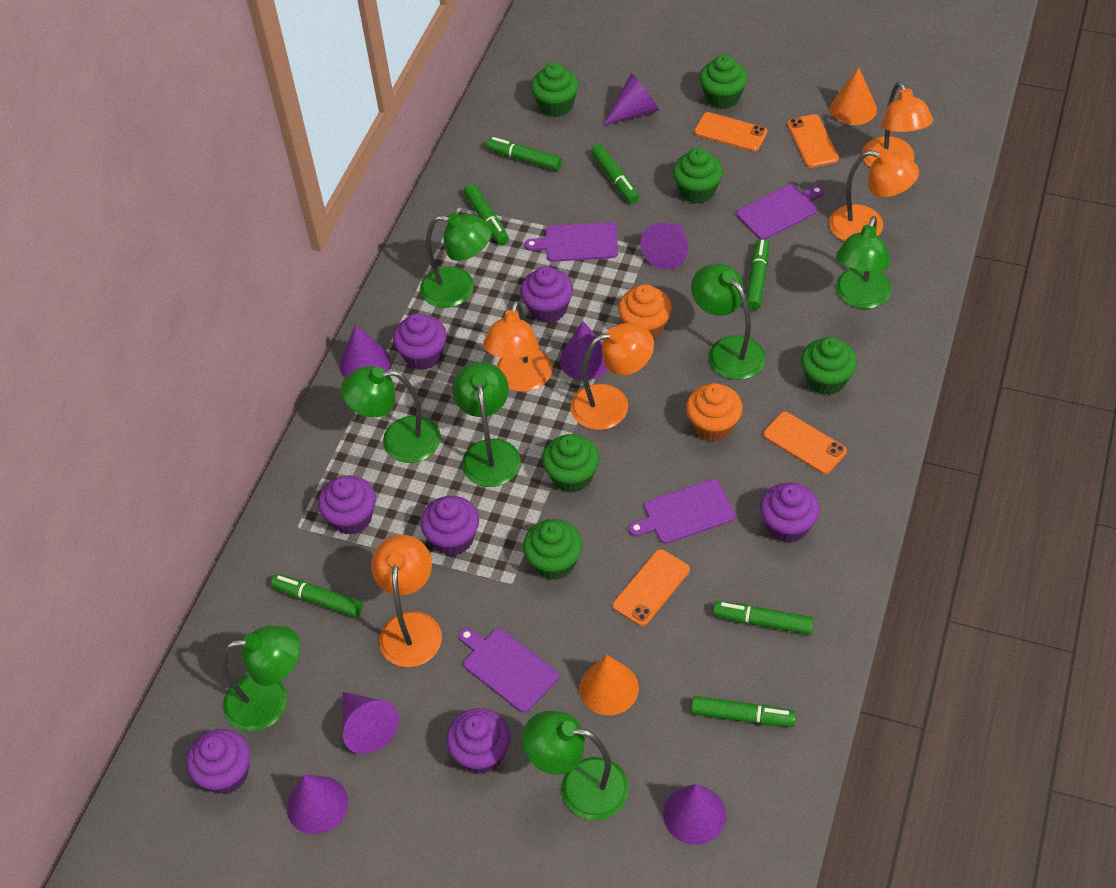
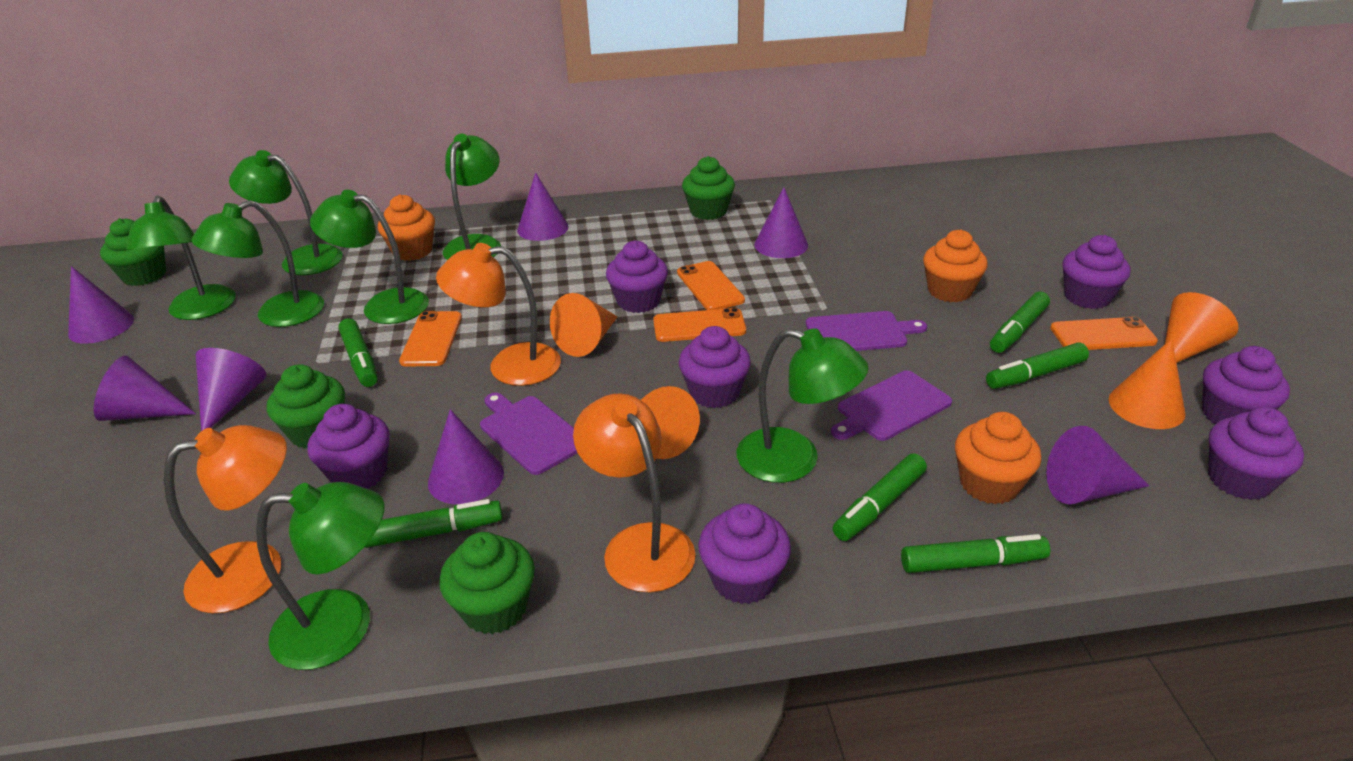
green cupcake: [523,519,582,580] [531,63,579,117] [542,434,599,493] [673,148,723,204] [700,54,748,109] [801,337,857,395] = 6 -> [100,218,166,286] [267,364,345,449] [439,532,535,634] [682,156,735,220] = 4
green marker: [271,574,363,617] [464,184,509,245] [486,137,562,171] [591,144,639,203] [691,696,796,727] [713,601,814,635] [746,239,769,310] = 7 -> [338,318,378,387] [365,499,503,548] [833,453,927,541] [901,534,1050,573] [986,343,1089,389] [990,292,1050,353] = 6
orange cone: [579,655,639,715] [830,67,877,125] = 2 -> [550,293,618,357] [641,386,700,459] [1109,338,1186,429] [1165,292,1238,363] = 4
orange cupcake: [618,284,672,339] [686,383,743,442] = 2 -> [378,194,435,261] [923,230,988,302] [955,412,1042,504] = 3
orange lamp: [371,535,442,667] [483,300,552,392] [571,323,654,430] [829,149,919,241] [862,81,933,167] = 5 -> [164,425,287,613] [436,243,561,386] [573,394,696,592] = 3
purple cutting board: [459,628,559,712] [525,222,618,262] [628,479,735,544] [737,184,824,239] = 4 -> [480,393,577,475] [806,311,927,351] [831,371,952,441] = 3

